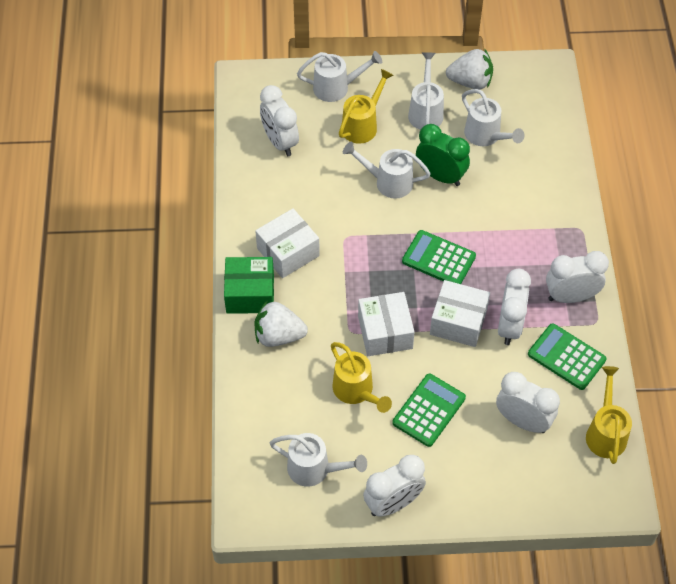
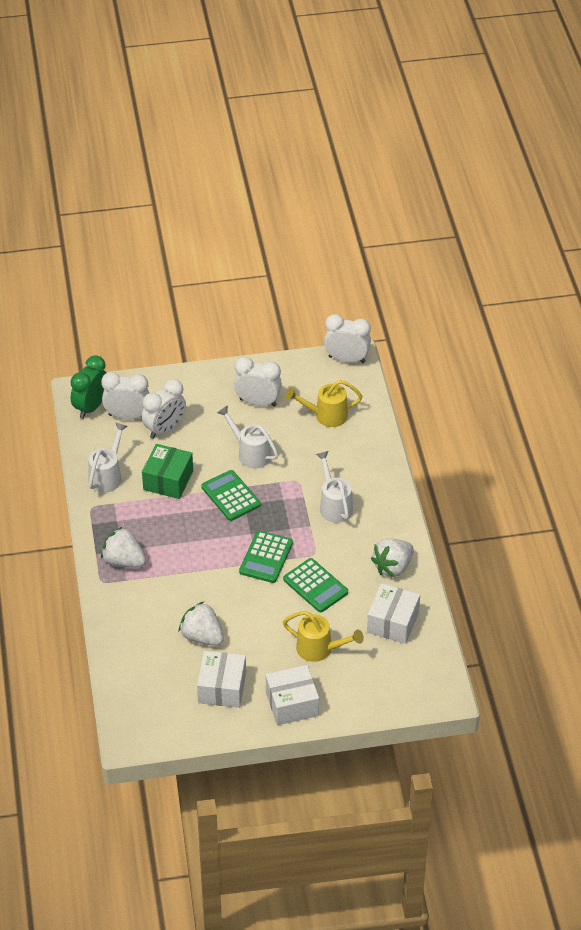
white clock: [260,85,299,156] [363,455,426,517] [496,372,560,433] [498,269,531,345] [546,251,609,303] = 5 -> [101,372,149,420] [142,379,186,439] [234,357,282,407] [324,314,371,363] = 4
white strawberry: [255,301,308,347] [446,49,493,90] = 2 -> [101,527,146,568] [179,602,224,646] [371,538,414,577] = 3
white watering can: [270,433,367,487] [297,51,382,102] [343,141,431,198] [408,52,444,130] [462,89,524,146] = 5 -> [88,422,128,493] [217,405,278,469] [316,451,353,523] = 3
yellow watering can: [331,342,392,413] [339,69,394,144] [586,366,632,464] = 3 -> [283,611,364,662] [286,380,363,427] = 2

